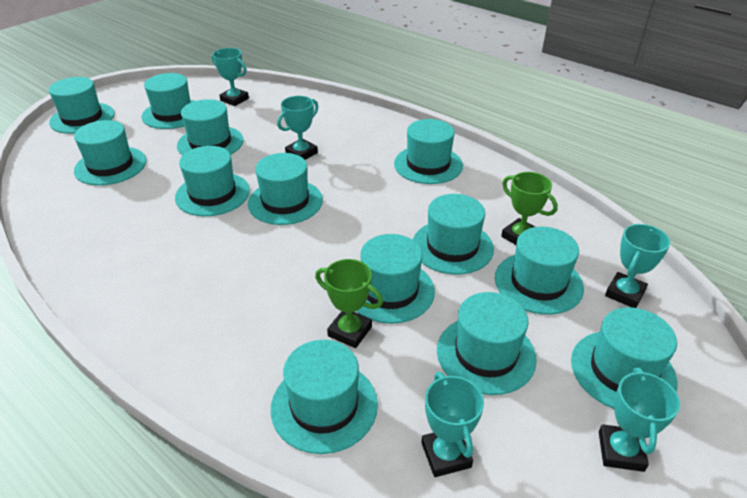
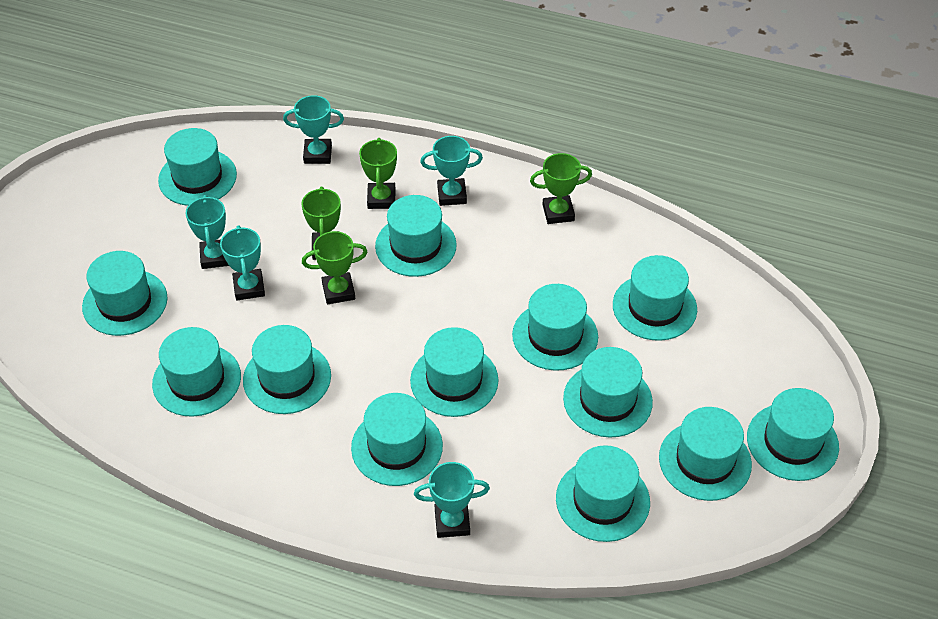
green trophy: [315,259,383,348] [501,172,558,245] = 2 -> [301,187,341,260] [302,231,367,305] [359,138,397,209] [530,153,592,224] = 4

